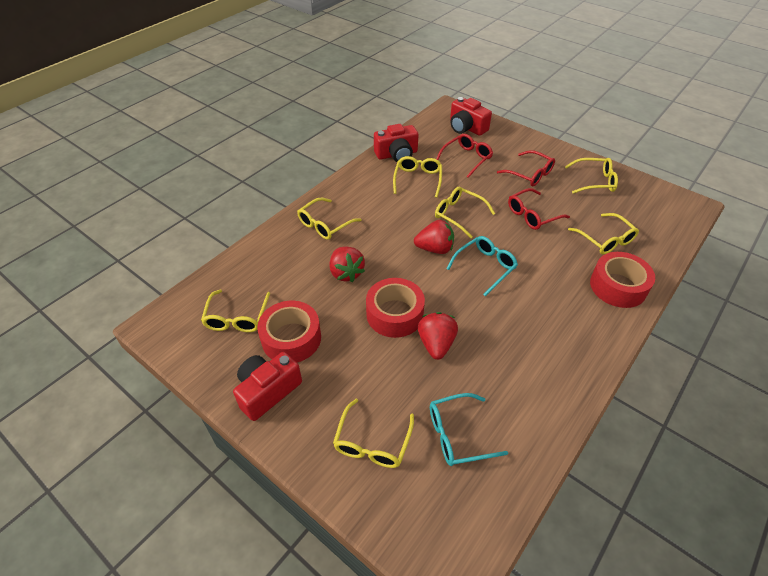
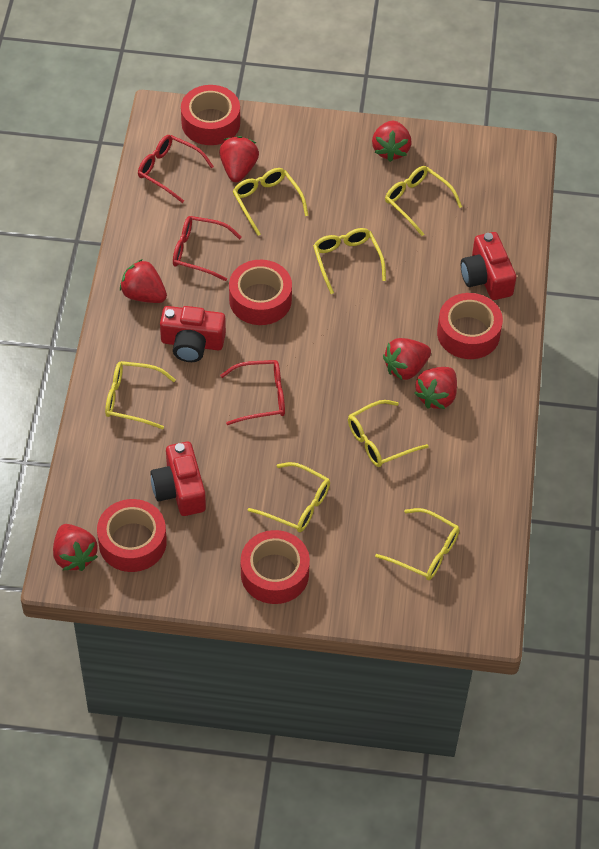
red strawberry: [330,246,365,282] [414,220,454,254] [418,312,458,360] = 3 -> [53,524,98,571] [120,259,167,303] [219,136,259,182] [372,121,412,162] [383,338,431,380] [414,367,457,409] = 6
red tape: [257,301,321,363] [366,278,425,338] [590,252,655,308] = 3 -> [97,499,167,572] [181,85,240,145] [229,260,292,325] [241,530,310,604] [437,293,503,359] = 5
turquoise glasses: [430,393,508,466] [446,236,518,296] = 2 -> none = 0

